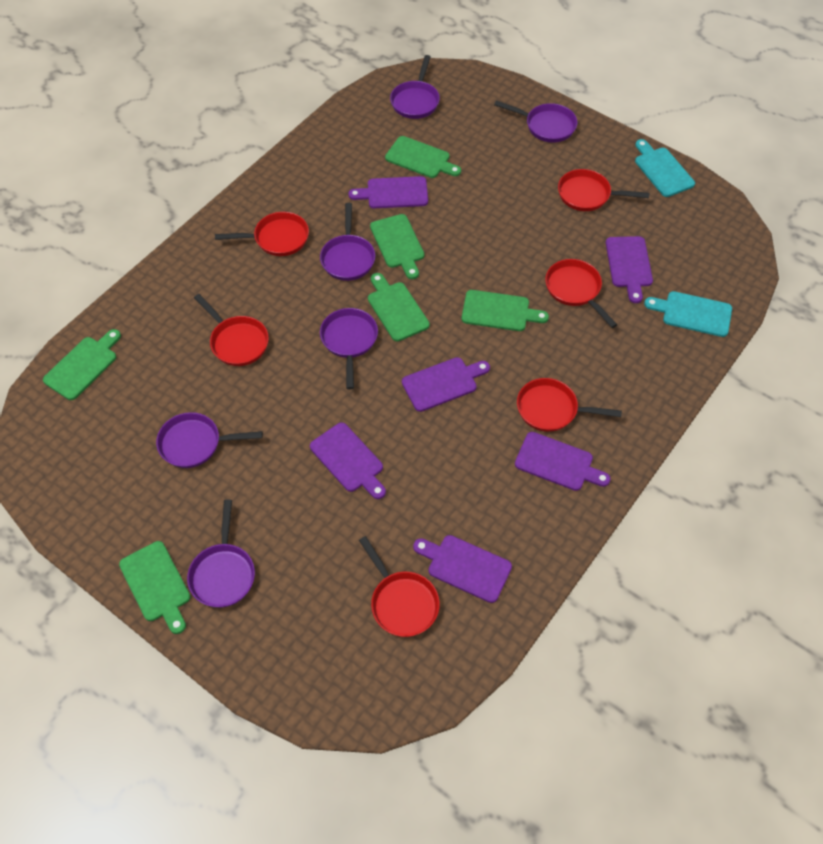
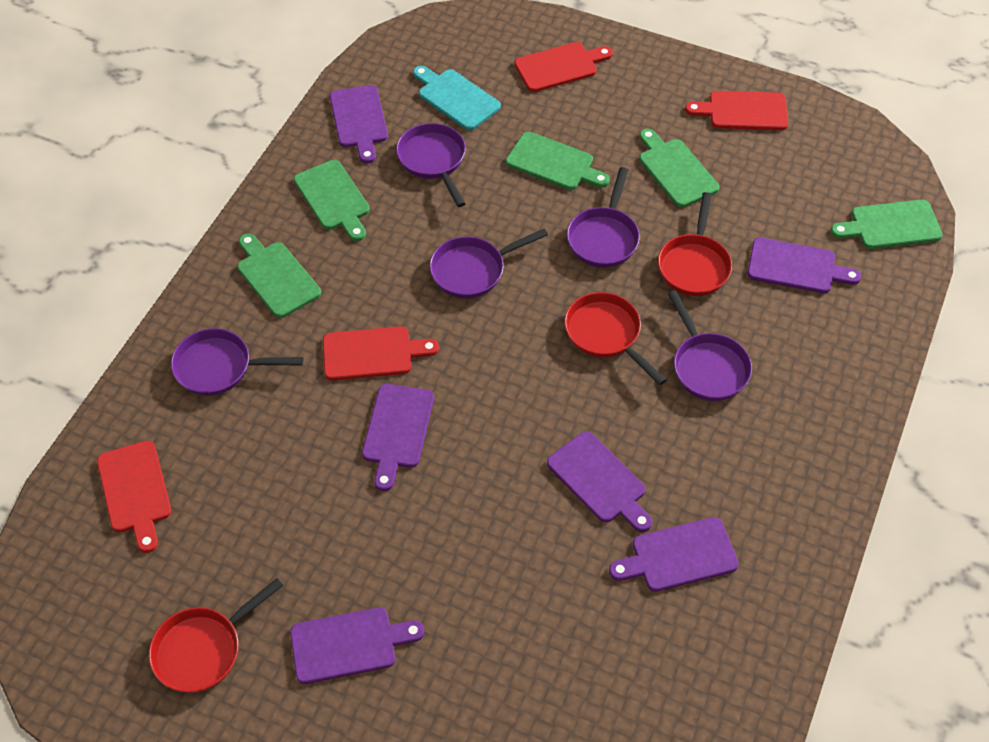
green cutting board: [43,329,121,400] [119,541,191,634] [368,273,430,342] [370,214,424,279] [385,136,461,178] [462,290,549,331] = 6 -> [237,233,321,318] [294,160,370,241] [506,132,610,190] [639,129,719,208] [831,200,943,249] = 5
purple pan: [156,412,263,468] [187,499,255,608] [320,203,375,281] [320,308,378,390] [390,55,440,119] [494,100,577,143] = 6 -> [171,328,303,396] [396,123,466,207] [430,229,548,299] [567,167,640,268] [668,290,752,401] = 5
red cutting board: none = 0 -> [97,440,171,553] [323,326,439,380] [514,42,613,92] [685,91,788,130] = 4
red pan: [194,294,269,366] [215,212,309,256] [359,536,440,637] [517,378,622,432] [545,259,618,328] [558,169,649,211] = 6 -> [149,578,283,693] [564,292,666,385] [658,192,732,296] = 3
turquoise cutting board: [635,139,695,197] [644,291,732,337] = 2 -> [413,66,501,130] = 1

